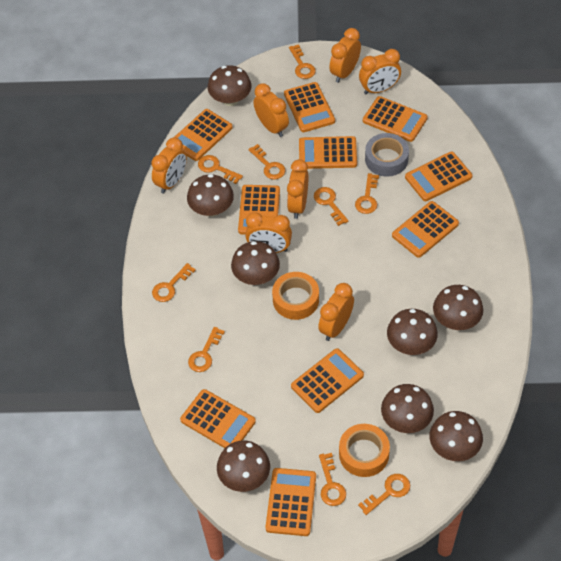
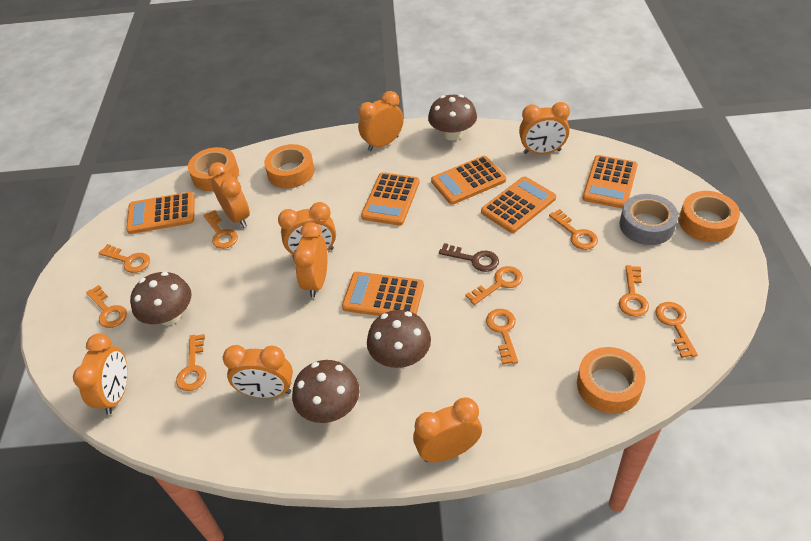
brown key: none = 0 -> [439,243,499,272] = 1
brown mushroom: [187,174,234,217] [207,65,251,106] [217,440,270,492] [231,241,280,285] [381,384,434,433] [387,309,438,355] [430,411,483,461] [433,285,483,330] = 8 -> [130,272,192,326] [292,360,360,423] [367,310,431,368] [428,95,477,141] = 4
orange calculator: [175,109,233,161] [180,389,256,448] [238,185,280,235] [266,468,316,536] [284,82,335,132] [291,348,364,413] [299,136,357,169] [363,96,428,142] [392,201,459,258] [405,152,472,201] = 10 -> [126,192,195,234] [342,272,424,316] [361,172,420,226] [431,156,506,205] [481,176,556,233] [582,155,638,209] = 6
orange clock: [151,137,187,194] [245,212,292,253] [254,83,289,137] [287,159,308,219] [318,283,354,341] [329,28,361,83] [359,49,401,94] = 7 -> [73,333,128,415] [208,162,250,228] [223,345,293,398] [278,202,336,257] [293,222,328,298] [358,91,404,151] [413,397,482,462] [519,102,570,154] = 8
orange tape: [272,272,319,320] [339,424,390,477] = 2 -> [188,147,239,191] [264,144,315,188] [577,347,646,414] [679,191,740,242] = 4

